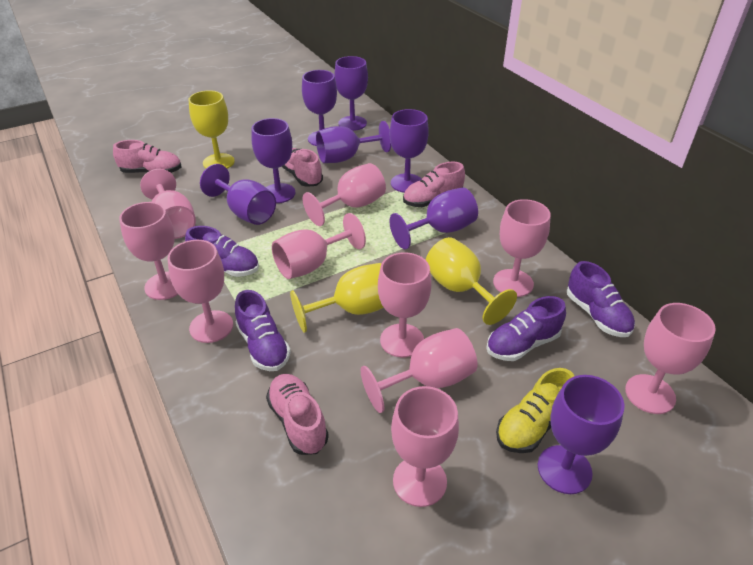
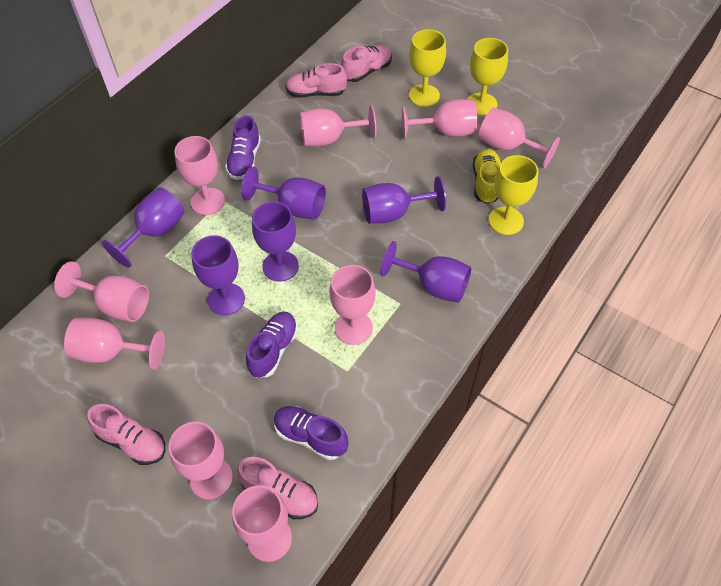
pink goblet: [119,202,178,300] [140,169,196,239] [167,240,233,343] [272,213,366,279] [303,163,386,226] [361,328,478,413] [378,252,431,357] [391,386,459,507] [493,199,551,297] [625,303,716,414] = 10 -> [54,261,149,322] [64,318,165,370] [169,422,233,500] [174,136,225,215] [232,485,292,562] [300,105,376,147] [330,265,376,345] [402,99,478,139] [478,108,560,169] = 9
purple goblet: [200,164,276,225] [252,118,296,203] [302,70,337,146] [316,121,391,163] [334,56,368,131] [389,109,429,193] [390,187,478,249] [538,375,625,494] = 8 -> [102,188,184,268] [191,235,245,315] [241,166,326,220] [252,202,299,282] [362,176,446,224] [381,241,471,303] = 6
purple shoe: [185,226,259,277] [235,290,291,371] [486,296,566,361] [567,261,635,337] = 4 -> [225,115,261,180] [246,311,298,378] [274,406,349,460] = 3

